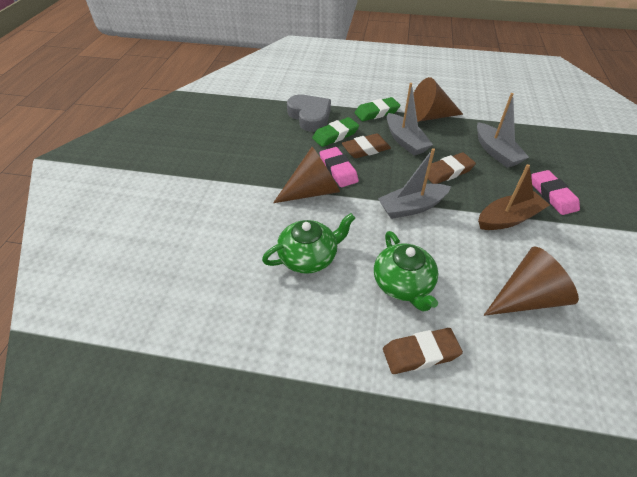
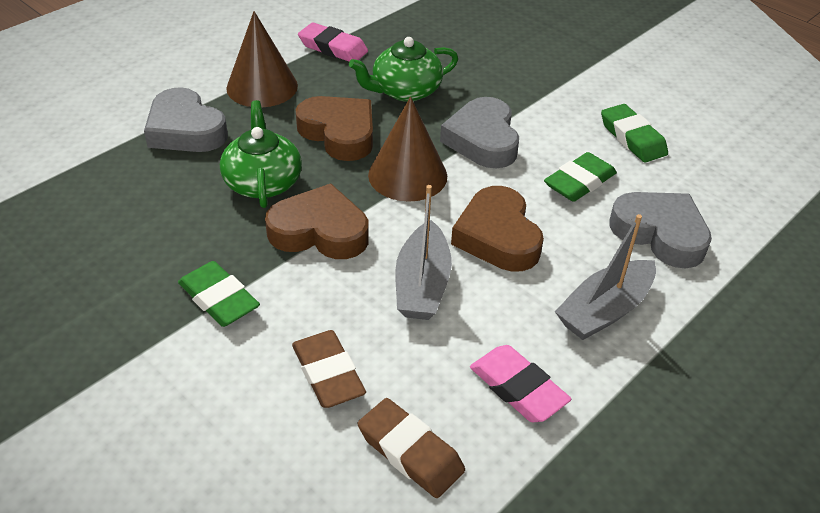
brown boat: [478,164,550,230] = 1 -> none = 0
brown cone: [273,147,340,203] [413,77,463,122] [484,247,579,316] = 3 -> [226,11,298,107] [368,97,447,202] = 2
brown eraser: [342,133,391,158] [383,328,463,374] [428,152,476,184] = 3 -> [292,330,366,408] [358,398,465,498] = 2
brown heart: none = 0 -> [265,184,369,259] [295,96,373,161] [451,186,544,272] = 3
green eraser: [312,117,359,147] [355,97,400,121] = 2 -> [178,261,260,327] [544,152,617,202] [601,104,668,163] = 3
grey boat: [378,148,451,219] [387,83,433,156] [477,93,529,168] = 3 -> [395,185,452,320] [555,214,656,340] = 2
grey heart: [287,94,331,132] = 1 -> [144,87,228,152] [440,97,519,168] [609,192,712,268] = 3

